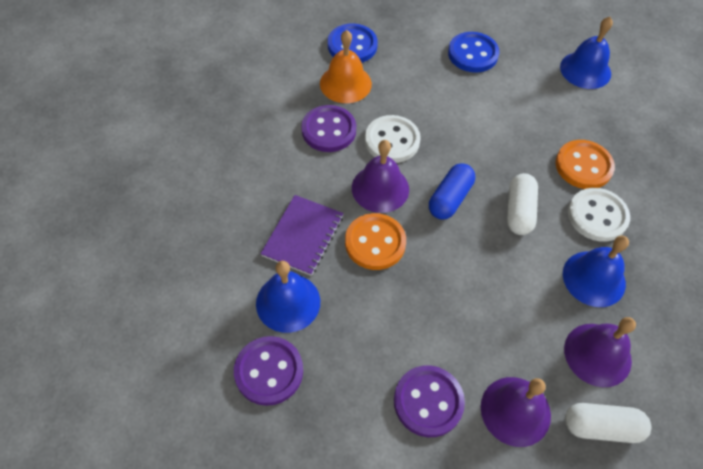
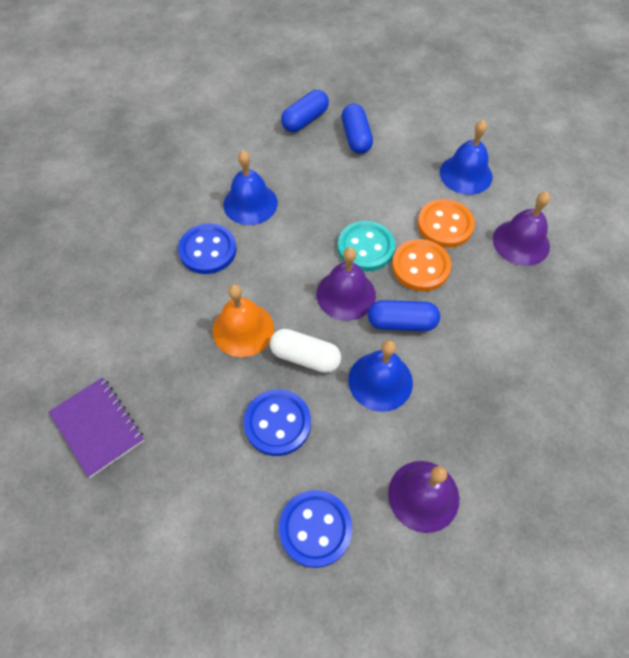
blue button: [328,24,378,63] [448,32,499,73] = 2 -> [178,223,236,274] [244,389,311,456] [279,490,353,568] = 3
blue capsule: [429,163,475,219] = 1 -> [281,90,329,132] [342,104,373,154] [368,300,440,331] = 3
purple button: [234,336,303,406] [301,105,356,152] [394,365,465,437] = 3 -> none = 0
turquoise button: none = 0 -> [338,221,395,271] = 1
white button: [365,115,421,163] [568,188,630,242] = 2 -> none = 0
white capsule: [507,173,538,235] [565,403,651,443] = 2 -> [270,329,341,373] = 1

